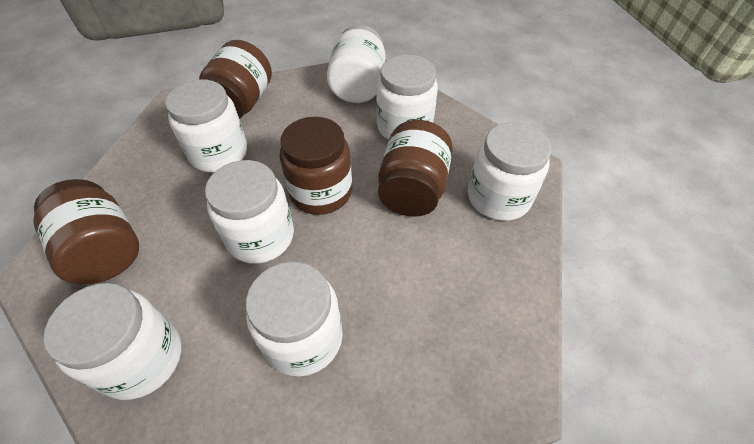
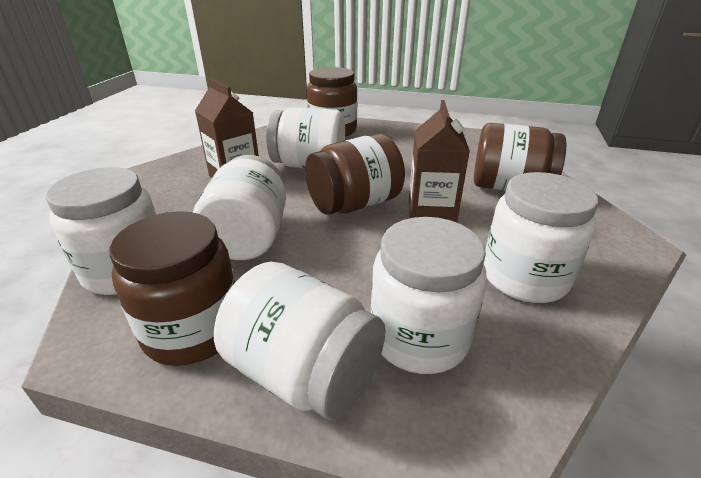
brown carton: none = 0 -> [195,78,259,178] [409,100,470,223] = 2
white jar: [44,283,181,400] [166,80,247,172] [205,160,294,264] [246,262,343,376] [327,25,385,103] [376,55,438,140] [468,122,551,221] = 7 -> [46,167,157,295] [193,155,286,260] [214,262,385,420] [266,107,345,168] [371,217,487,374] [484,172,598,303] = 6

